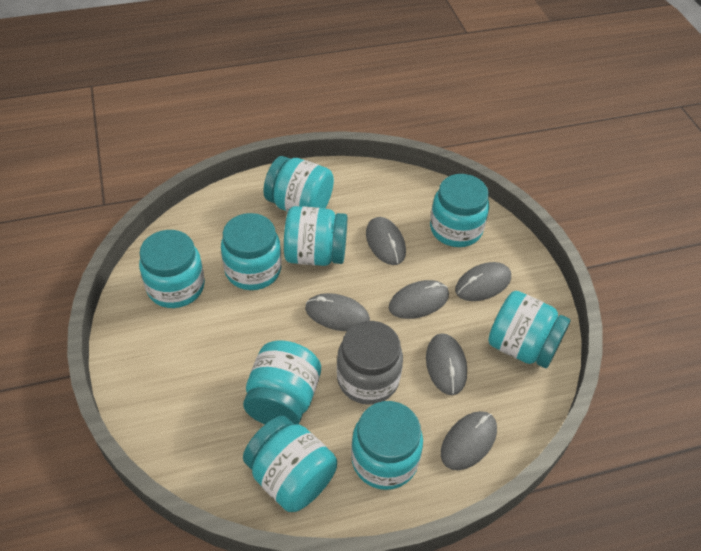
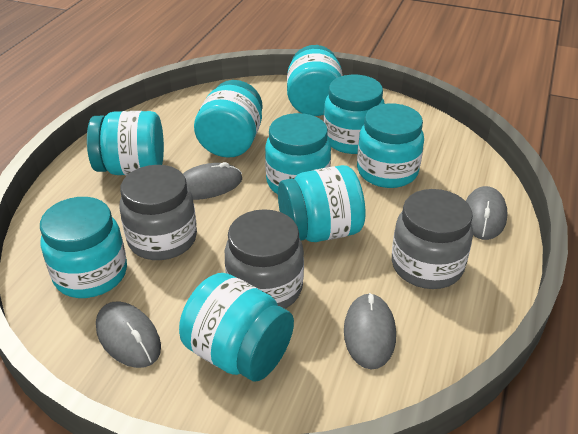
grey jar: [337,321,403,405] = 1 -> [120,165,197,260] [225,209,304,309] [392,189,473,289] = 3
grey mouse: [305,293,370,331] [366,217,406,265] [389,280,449,319] [426,333,467,395] [441,411,497,470] [455,262,511,301] = 6 -> [96,301,161,368] [183,162,242,200] [344,293,396,369] [466,186,508,240] = 4

